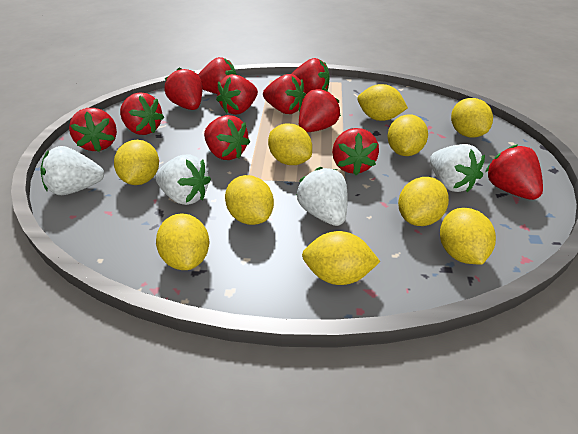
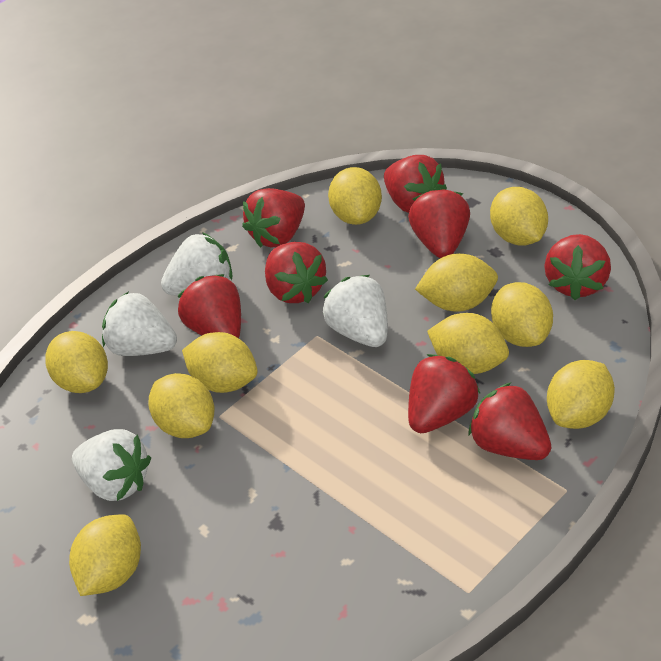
red strawberry: [69,108,117,152] [120,92,164,135] [164,67,203,110] [198,57,236,94] [204,115,250,160] [216,74,258,115] [263,74,306,114] [291,58,330,94] [299,88,341,132] [332,128,379,175] [485,144,543,200] = 11 -> [178,274,241,338] [242,188,305,248] [265,242,328,303] [384,155,447,213] [408,187,470,258] [408,354,480,433] [469,382,552,460] [544,234,611,300] = 8

